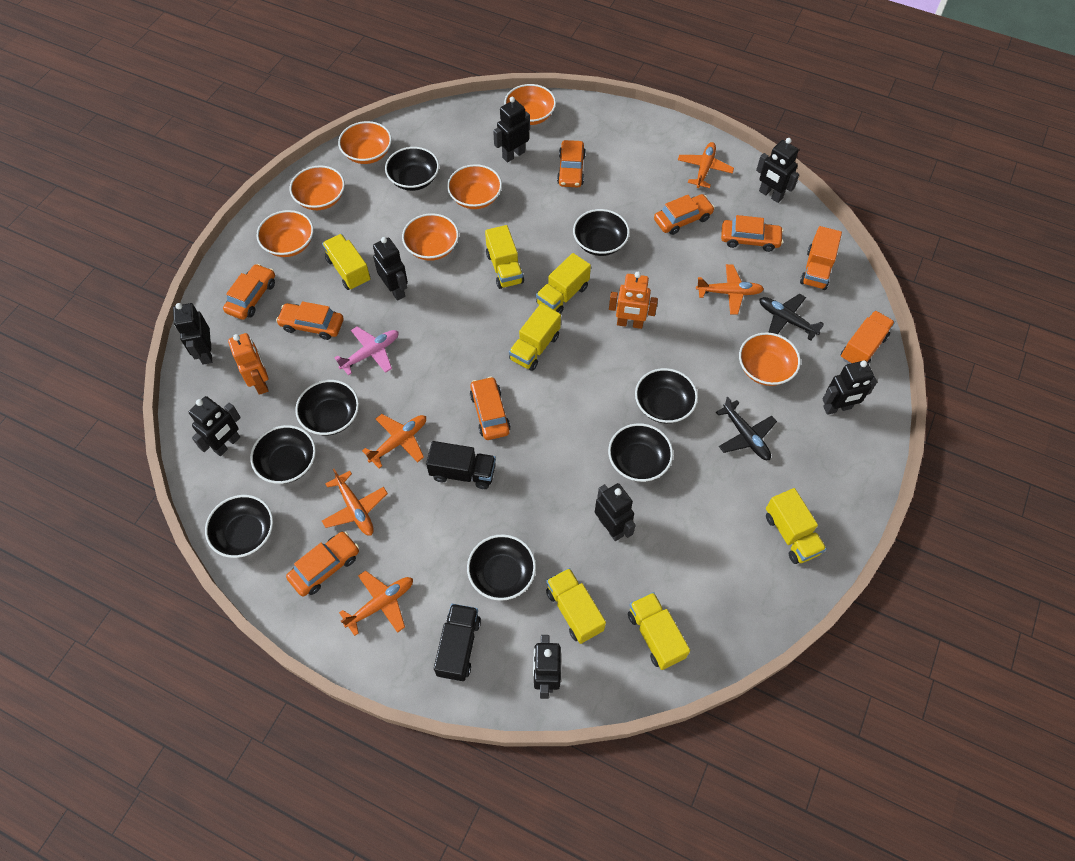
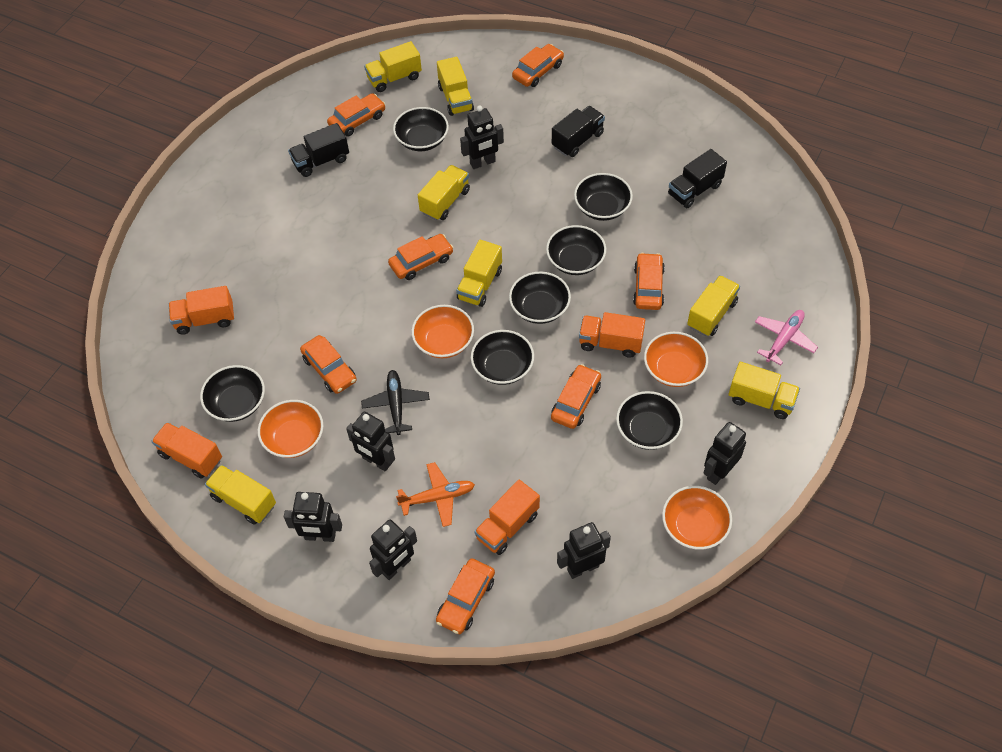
black bowl: [205,495,273,558] [250,425,316,484] [295,380,359,435] [385,147,439,191] [467,534,536,601] [573,209,630,256] [608,423,673,482] [635,368,698,423] = 8 -> [200,365,265,422] [393,107,449,151] [471,330,534,385] [509,272,571,324] [546,225,606,275] [574,173,633,221] [616,391,683,450] = 7
black plane: [716,397,777,460] [759,294,824,340] = 2 -> [361,370,430,435] = 1
black robot: [173,303,212,365] [189,396,241,456] [373,237,408,301] [493,97,530,162] [533,635,561,699] [595,483,636,541] [756,138,799,203] [822,360,877,415] = 8 -> [284,492,342,542] [346,412,395,471] [369,520,417,580] [460,106,504,169] [557,522,611,579] [703,422,746,485] = 6
black truck: [426,441,496,489] [434,604,481,681] = 2 -> [288,123,349,177] [552,106,605,157] [668,149,727,208] = 3
orange bowl: [256,210,314,257] [290,165,345,210] [338,121,392,164] [402,213,459,261] [447,164,502,209] [504,84,556,125] [739,332,801,386] = 7 -> [258,400,323,458] [411,305,474,358] [644,332,708,387] [662,486,732,550] = 4
orange plane: [322,469,388,536] [339,570,413,636] [362,414,426,468] [678,142,734,188] [696,264,764,315] = 5 -> [396,462,475,527] = 1
orange robot: [228,333,269,395] [609,272,658,329] = 2 -> none = 0
orange truck: [800,226,842,290] [841,310,895,364] = 2 -> [151,422,222,479] [169,286,234,335] [474,480,540,555] [579,312,645,358] = 4

